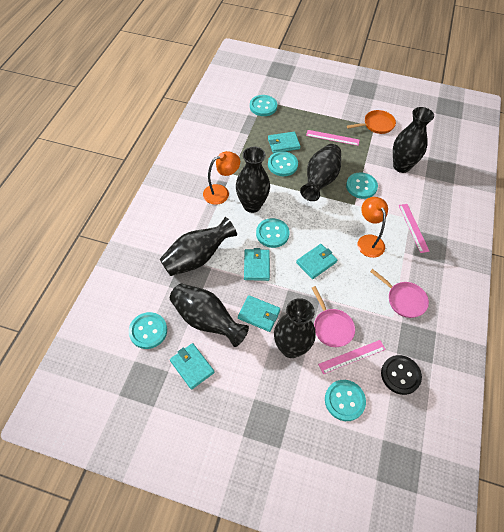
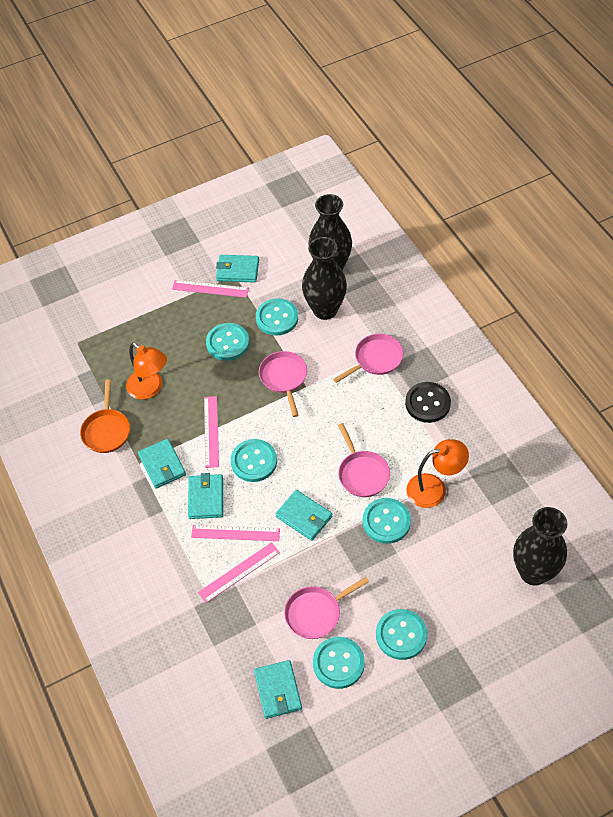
black vase: [160,217,237,276] [170,284,249,347] [236,147,270,213] [274,298,316,358] [300,144,341,201] [393,107,434,173] = 6 -> [302,237,347,320] [308,194,352,270] [513,507,567,586] = 3
pink pan: [312,286,355,347] [370,269,429,318] = 2 -> [259,351,307,417] [284,577,369,639] [333,334,404,383] [338,423,390,497] = 4
pink ruler: [306,130,359,146] [318,340,386,374] [399,204,430,253] = 3 -> [172,280,249,298] [191,525,280,541] [198,542,280,603] [204,396,219,468] = 4

